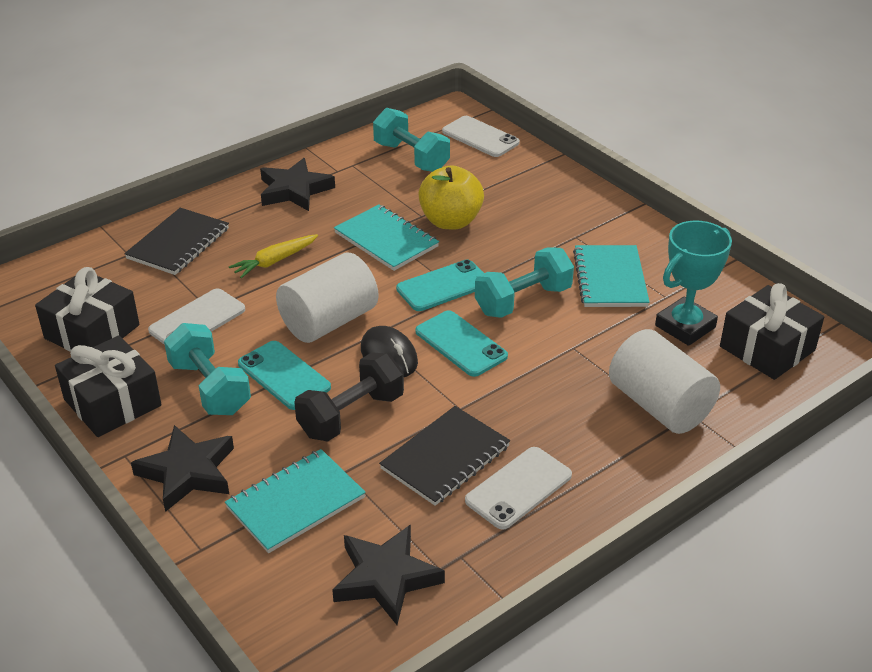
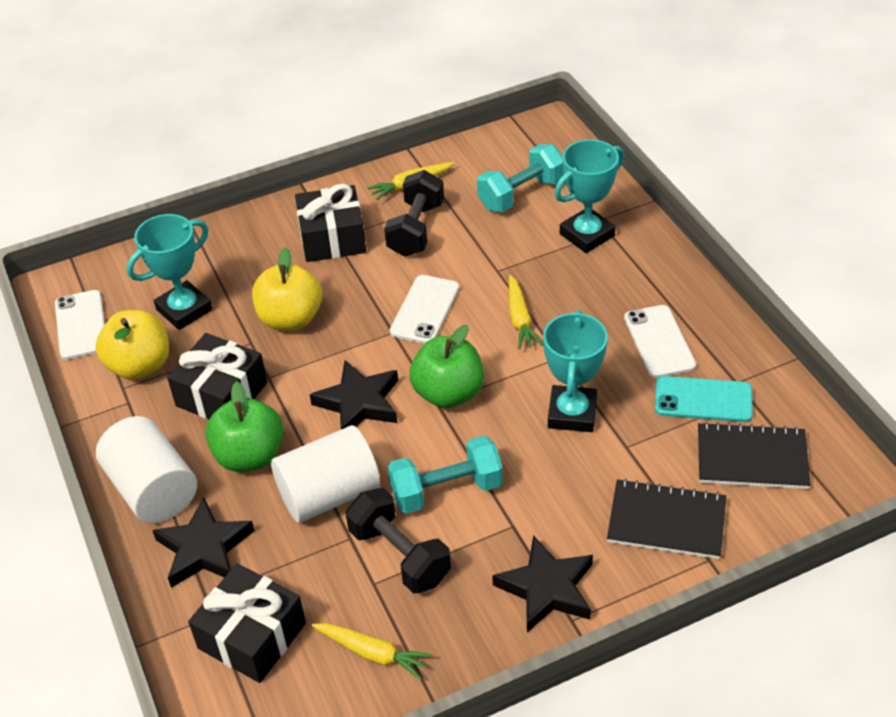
black dumbbell: [294,353,404,442] = 1 -> [346,488,451,594] [384,170,444,257] = 2
black mouse: [361,326,418,377] = 1 -> none = 0
green apple: none = 0 -> [205,381,283,472] [409,325,484,408] = 2
turquoise dumbbell: [164,323,251,415] [373,108,450,172] [475,247,574,318] = 3 -> [388,436,503,514] [477,144,564,212] = 2
turquoise notebook: [225,449,366,553] [334,204,439,271] [573,245,650,307] = 3 -> none = 0
turquoise phone: [238,341,331,410] [396,259,484,311] [415,310,508,377] = 3 -> [655,376,753,422] = 1
turquoise trophy: [655,221,732,346] = 1 -> [127,214,212,330] [543,310,608,432] [554,139,624,253] = 3
yellow apple: [418,165,484,229] = 1 -> [95,310,169,380] [252,247,322,330] = 2
yellow carrot: [229,234,318,278] = 1 -> [312,623,432,680] [367,162,454,200] [509,275,542,349] = 3

